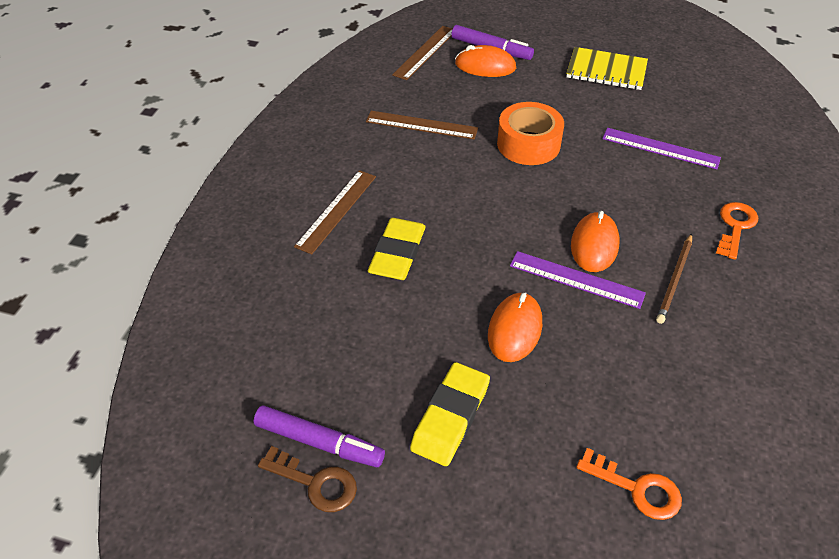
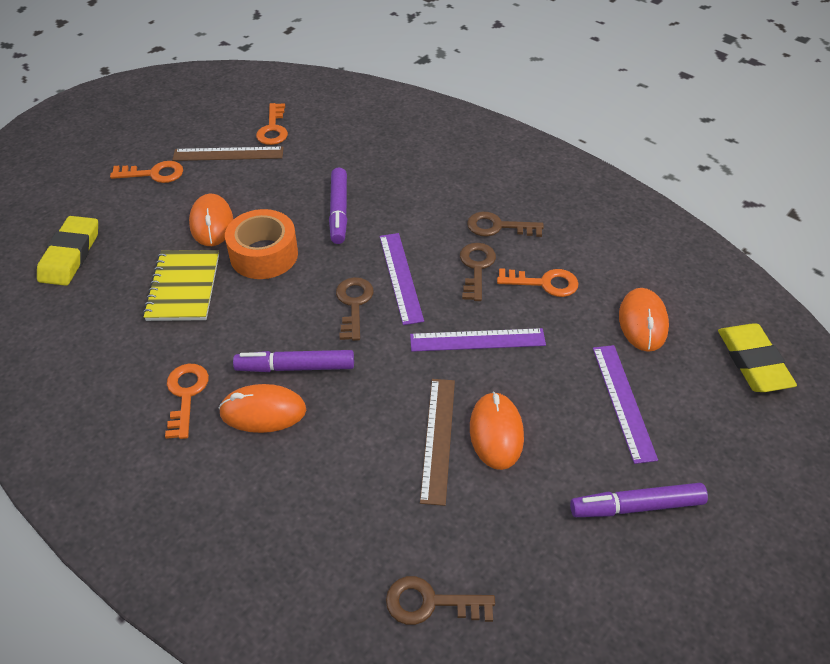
brown key: [258,446,357,512] = 1 -> [336,277,374,341] [386,576,495,625] [460,243,496,301] [467,212,544,237] = 4
brown pencil: [656,233,692,324] = 1 -> none = 0
brown ruler: [294,170,376,254] [366,111,478,139] [392,26,452,80] = 3 -> [172,147,284,161] [420,379,455,506] = 2
orange key: [576,448,682,520] [716,202,758,260] = 2 -> [110,161,183,183] [165,364,209,439] [256,103,288,145] [497,268,579,297] = 4
orange mouse: [455,45,516,77] [488,292,542,362] [571,211,619,272] = 3 -> [189,194,233,246] [218,384,306,433] [470,392,524,470] [619,288,669,352] = 4
purple marker: [254,406,385,467] [451,25,534,60] = 2 -> [233,350,354,372] [329,167,347,244] [570,483,708,517] = 3
purple ruler: [510,251,646,309] [602,128,721,169] = 2 -> [380,233,424,325] [410,328,546,352] [593,345,658,464] = 3

